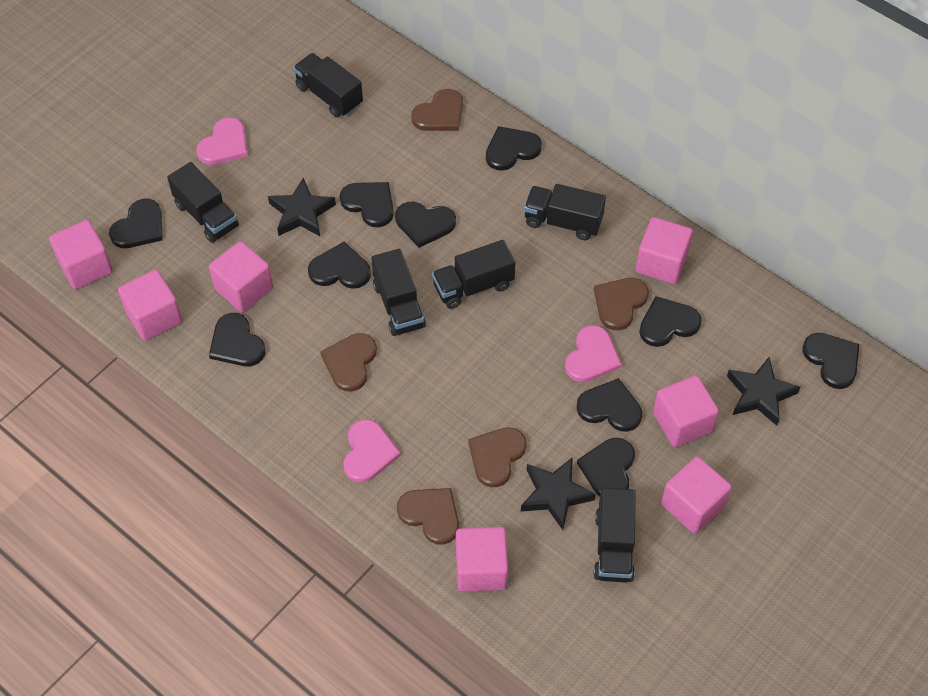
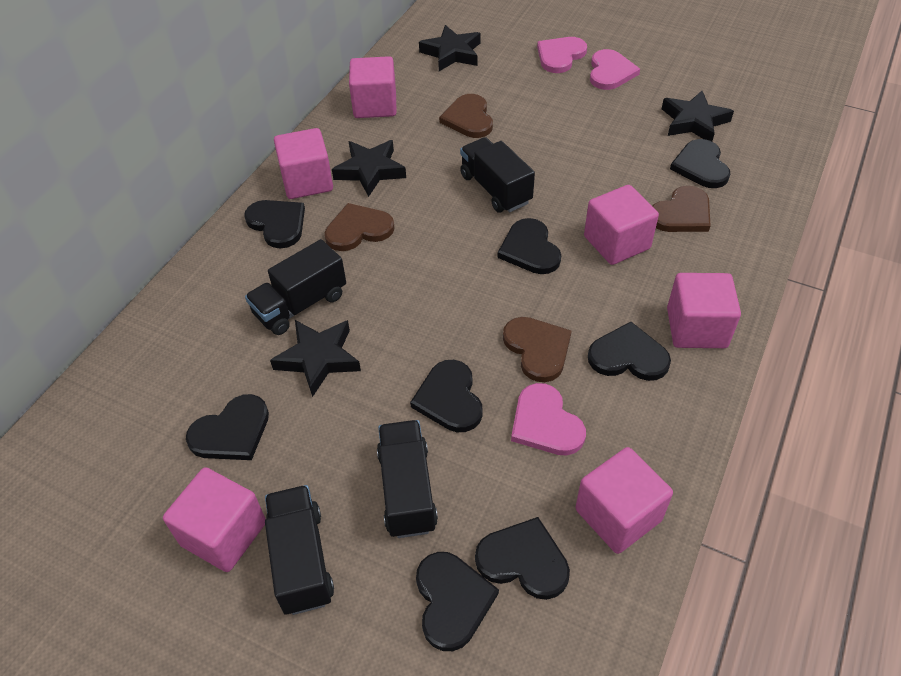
black heart: [109,199,163,248] [209,313,266,366] [308,242,371,289] [339,182,394,227] [395,202,456,248] [486,126,542,171] [576,378,642,432] [577,438,635,497] [639,296,702,347] [803,333,859,389] = 10 -> [186,394,269,460] [244,200,305,248] [410,360,483,432] [416,552,499,651] [475,517,570,600] [497,218,561,274] [588,322,671,381] [670,139,730,188] = 8
black star: [268,178,336,236] [521,457,596,530] [727,357,800,426] = 3 -> [270,320,361,397] [332,140,406,197] [419,25,480,71] [662,91,734,141] = 4
black truck: [167,162,239,243] [293,53,363,118] [371,249,426,336] [432,240,516,309] [524,184,606,240] [594,488,636,583] = 6 -> [245,239,346,335] [265,485,334,615] [377,420,438,538] [460,137,535,213] = 4
brown heart: [320,333,377,392] [397,488,459,545] [411,89,463,131] [468,427,527,487] [594,278,649,330] = 5 -> [325,203,395,251] [439,94,493,138] [503,317,571,382] [653,186,711,232] = 4
pink cube: [49,220,113,289] [118,270,182,341] [209,241,273,313] [456,527,508,592] [636,217,693,284] [653,375,719,447] [661,456,732,534] = 7 -> [163,467,266,572] [274,128,333,199] [349,56,397,118] [575,447,673,554] [584,185,659,265] [667,273,741,348] = 6

